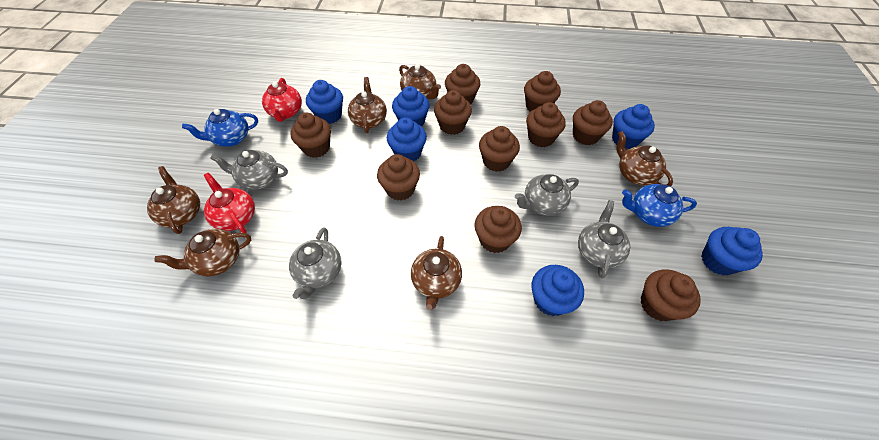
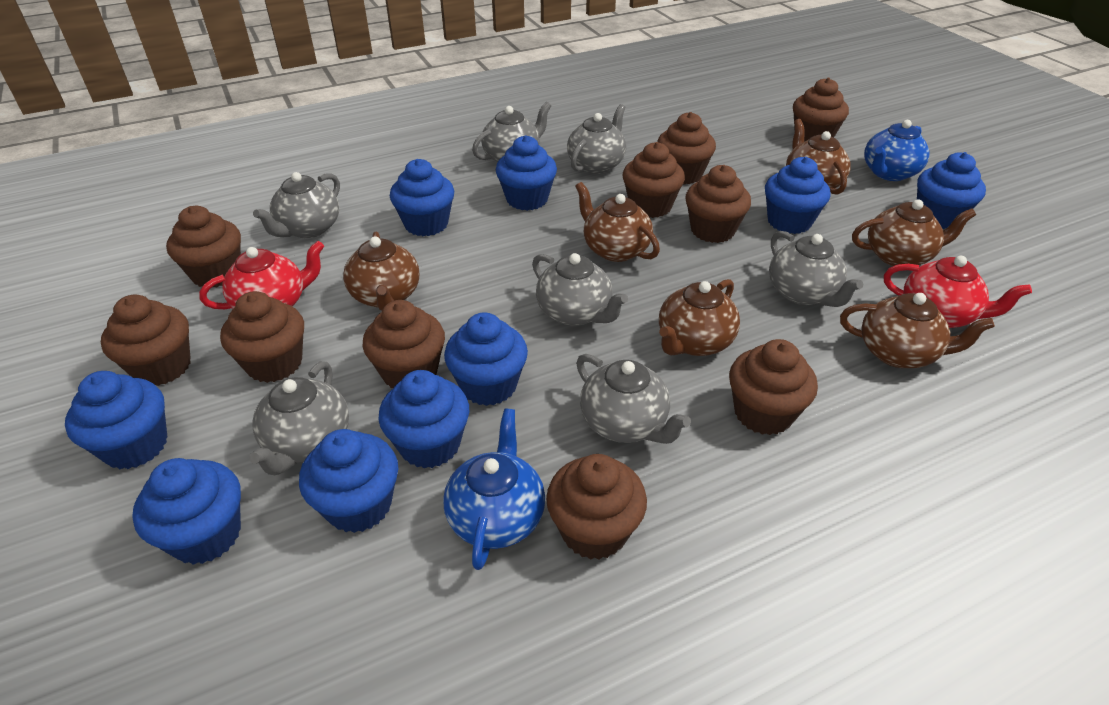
blue cupcake: [306,80,343,124] [387,117,427,161] [392,86,430,126] [531,265,584,316] [612,104,655,149] [701,227,763,275] = 6 -> [65,371,167,469] [132,458,241,565] [299,429,398,533] [378,370,469,469] [390,159,454,236] [444,312,528,406] [496,135,557,211] [765,157,831,234] [917,152,986,229] = 9
grey teapot: [210,150,288,190] [289,227,342,299] [515,174,579,216] [578,200,630,278] = 4 -> [249,361,349,475] [253,172,340,238] [472,102,551,162] [532,253,628,326] [567,104,626,174] [576,354,691,444] [769,231,863,307] = 7

